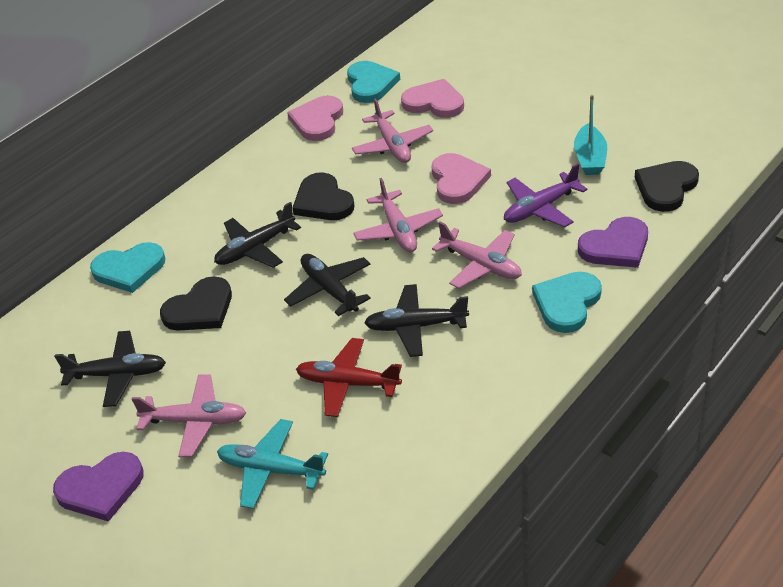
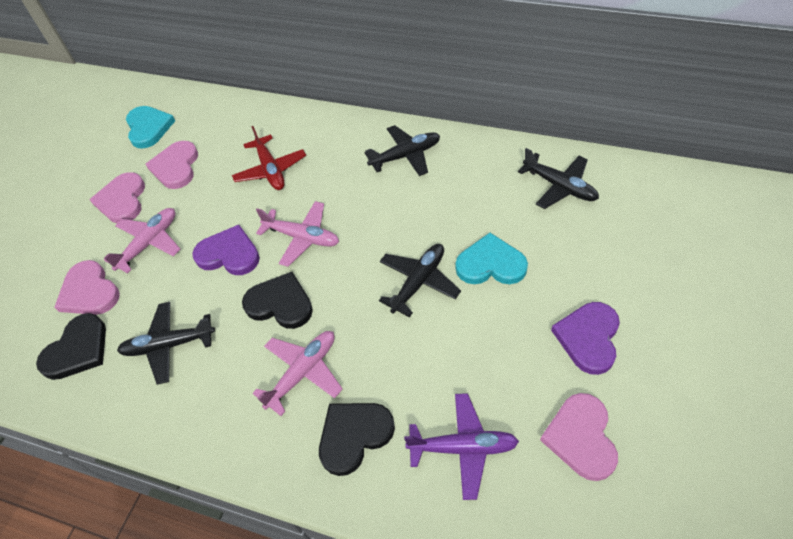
pink heart: [287,96,343,141] [401,79,464,118] [432,153,491,204] = 3 -> [55,260,120,315] [90,172,145,224] [145,141,198,189] [540,393,618,481] = 4
pink plane: [131,374,246,457] [352,98,433,163] [353,178,443,252] [432,222,522,288] = 4 -> [104,208,180,273] [252,331,343,416] [256,201,339,267] = 3
turquoise boat: [574,95,607,175] = 1 -> none = 0
turquoise heart: [90,242,165,293] [347,61,400,103] [532,272,602,333] = 3 -> [126,106,175,149] [455,233,528,284] = 2
turquoise plane: [217,419,328,509] = 1 -> none = 0

